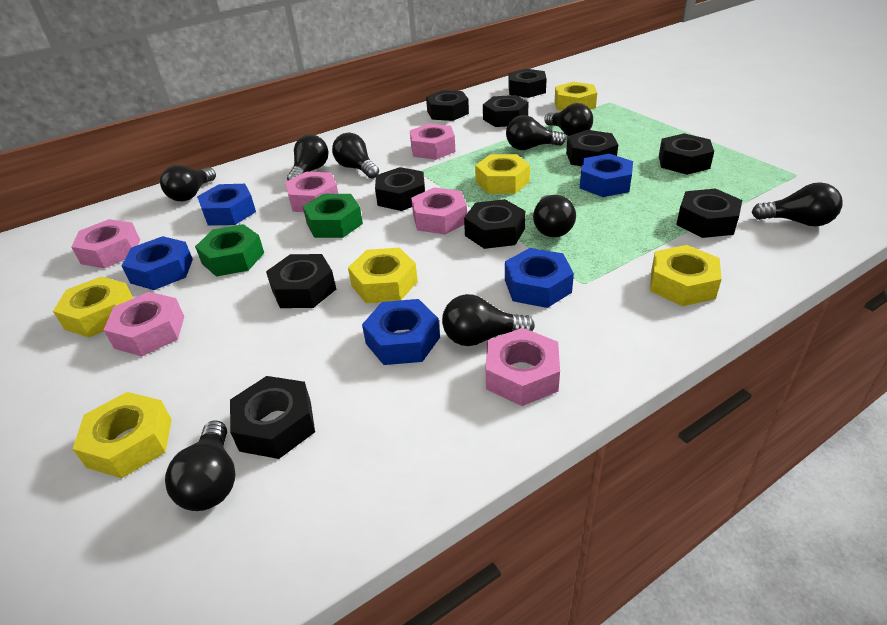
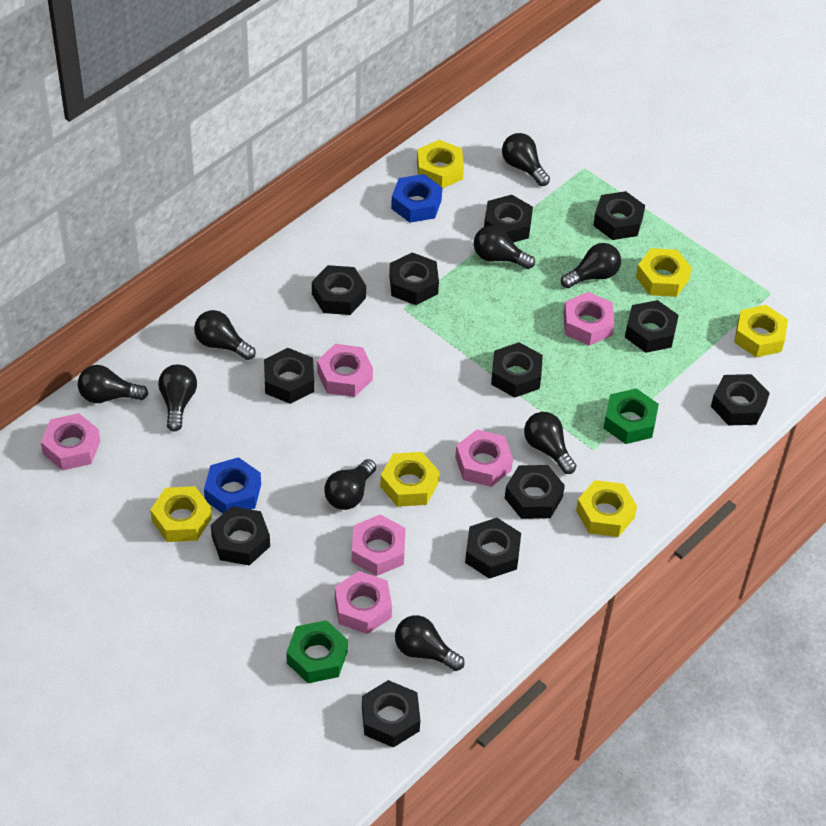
black nut: [230,376,315,459] [266,254,336,308] [375,167,425,211] [426,90,469,121] [464,199,525,249] [483,95,529,127] [509,69,547,98] [566,130,618,166] [659,133,714,175] [676,188,742,238] = 10 -> [211,506,270,565] [264,348,314,404] [312,265,366,315] [362,680,420,748] [389,252,439,305] [465,518,521,579] [484,195,533,243] [491,342,543,398] [505,465,565,519] [593,191,645,240] [625,300,679,353] [711,374,770,426] = 12
blue nut: [122,236,193,290] [197,184,256,226] [362,299,440,365] [505,248,574,308] [580,154,633,197] = 5 -> [204,457,261,513] [391,174,442,223] = 2

